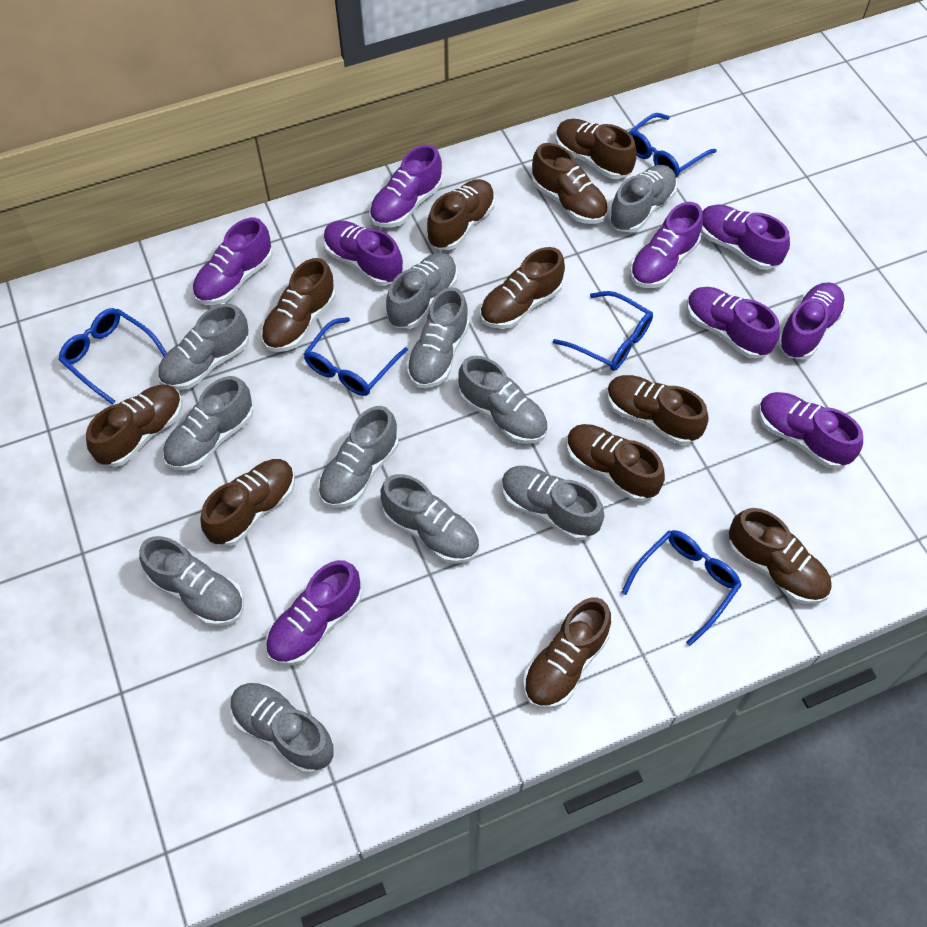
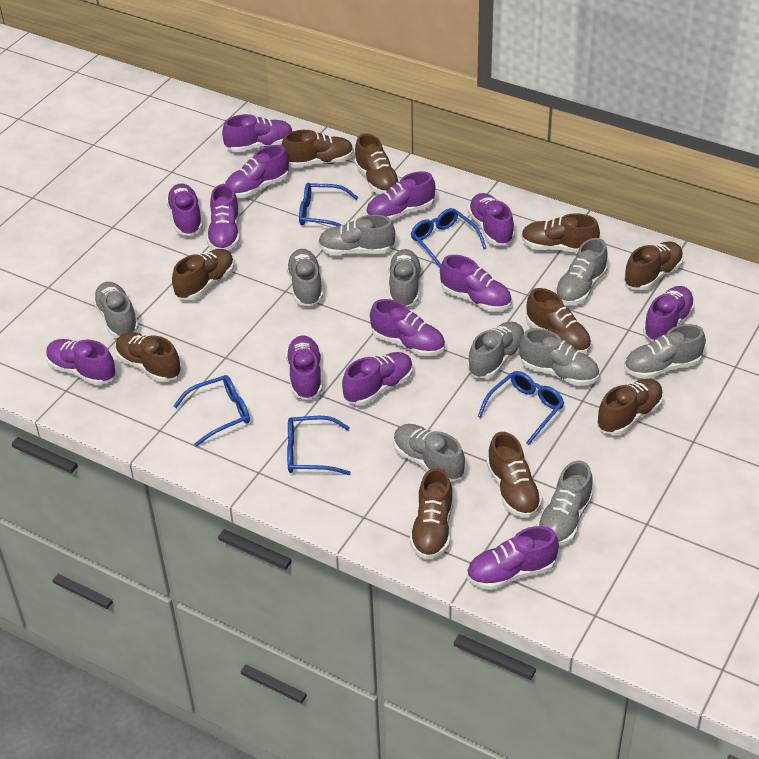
brown shoe: [86,385,182,467] [200,459,295,546] [261,258,336,352] [427,179,495,250] [480,247,565,329] [523,597,611,709] [532,143,608,224] [556,119,637,179] [567,424,665,502] [607,375,709,445] [729,508,832,604] = 11 -> [115,332,181,382] [172,249,234,300] [282,130,354,168] [354,133,400,194] [410,468,453,559] [487,432,542,518] [521,213,600,253] [526,288,591,354] [597,379,663,435] [624,242,684,290] = 10
grey shoe: [139,536,244,626] [158,304,249,390] [163,376,253,471] [230,682,334,774] [318,406,399,508] [381,474,479,564] [386,253,458,329] [406,287,470,388] [458,356,547,444] [502,466,604,541] [609,165,677,233] = 11 -> [93,282,139,338] [286,249,323,306] [318,215,395,255] [388,249,422,307] [393,424,465,482] [468,322,524,379] [519,328,599,386] [537,460,593,546] [555,238,608,305] [624,324,706,379] = 10
purple shoe: [193,218,273,305] [266,560,362,665] [323,220,403,286] [369,145,442,227] [630,202,703,288] [687,287,780,359] [701,205,790,270] [758,392,863,469] [778,282,846,360] = 9 -> [46,339,116,385] [166,184,203,236] [207,184,240,251] [222,114,293,152] [225,145,289,198] [286,335,322,400] [342,352,413,405] [366,171,436,221] [370,299,445,356] [440,255,512,312] [467,526,559,590] [468,193,515,245] [643,286,695,341] = 13

